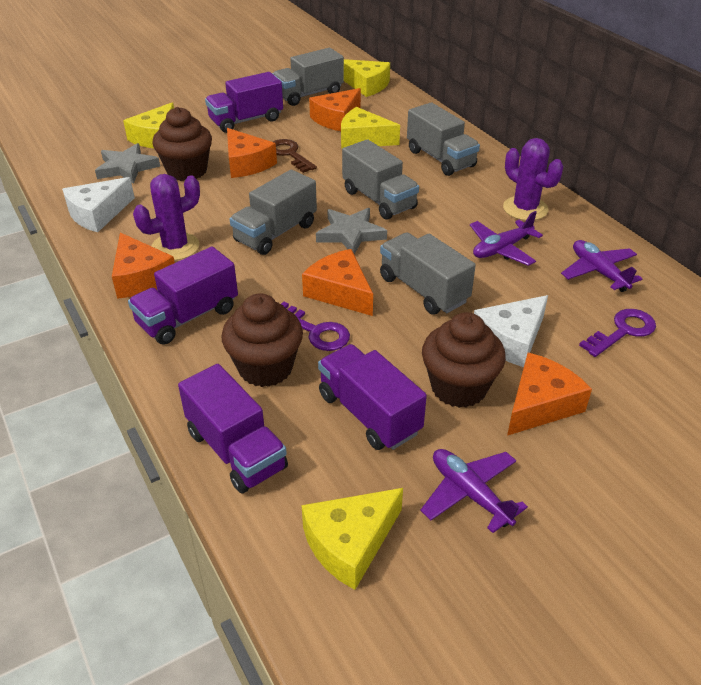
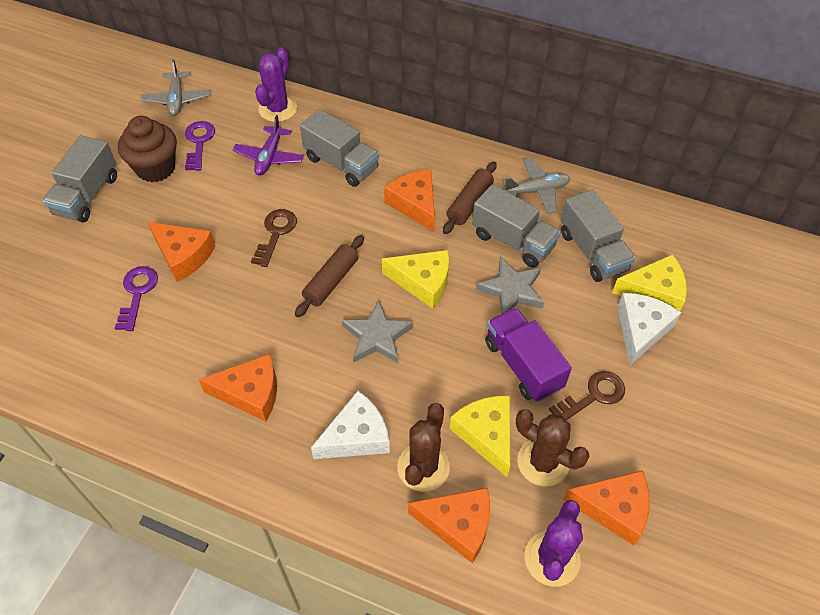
brown cactus: none = 0 -> [397,403,450,492] [516,409,589,487] = 2
brown cupcake: [152,107,212,181] [222,293,303,387] [422,312,506,408] = 3 -> [118,116,177,182] = 1
brown key: [273,139,317,173] = 1 -> [251,209,297,267] [549,371,625,420] = 2
brown rolling pin: none = 0 -> [295,235,364,317] [443,161,497,234] = 2
grey plane: none = 0 -> [141,59,210,116] [502,158,570,214] = 2
grey truck: [230,170,317,255] [272,48,344,106] [342,139,419,220] [380,232,476,315] [407,102,480,176] = 5 -> [43,135,117,222] [300,109,379,187] [472,184,561,268] [560,190,635,282] = 4
purple plane: [420,449,528,533] [470,211,543,266] [561,240,642,292] = 3 -> [233,115,304,176] = 1
purple truck: [128,247,238,344] [178,364,288,494] [205,72,283,133] [318,344,427,450] = 4 -> [485,307,572,402] = 1
yellow cheese: [123,102,174,148] [301,488,403,590] [341,107,400,149] [344,59,390,97] = 4 -> [382,250,449,309] [450,396,510,477] [612,254,687,311] = 3

